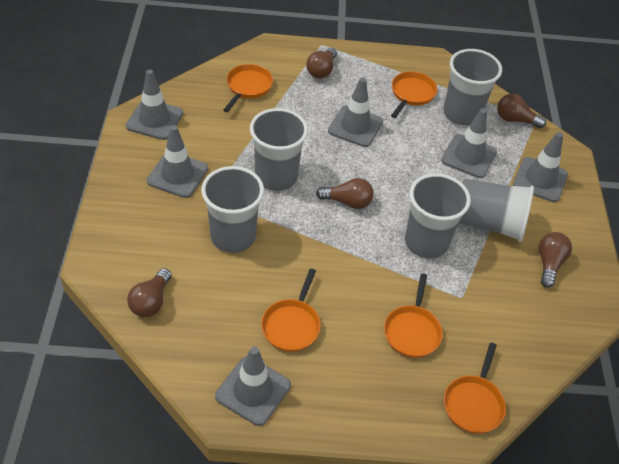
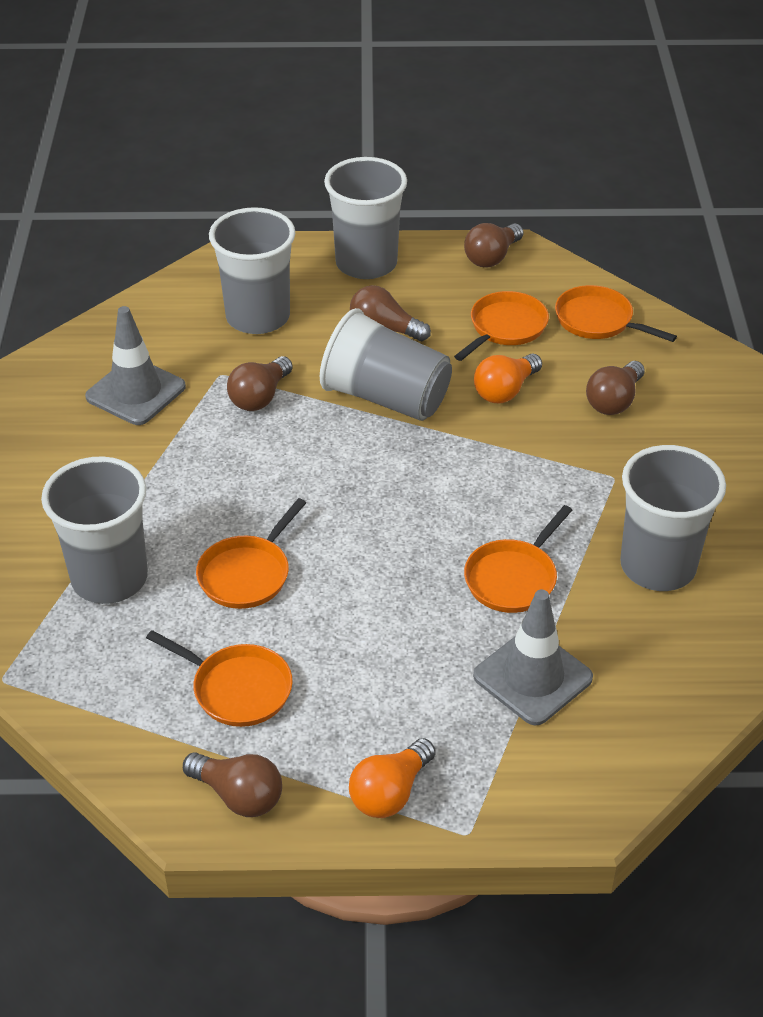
grey traffic cone: [126,69,183,140] [147,125,208,198] [215,346,291,426] [328,77,383,147] [441,108,497,178] [513,132,568,202] = 6 -> [85,306,186,425] [473,589,593,726] = 2
orange light bulb: none = 0 -> [349,738,436,818] [474,354,542,403] = 2

